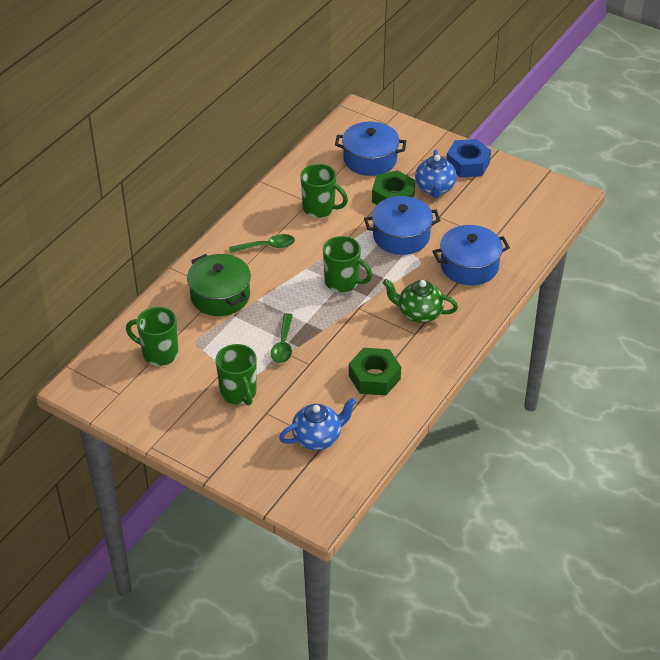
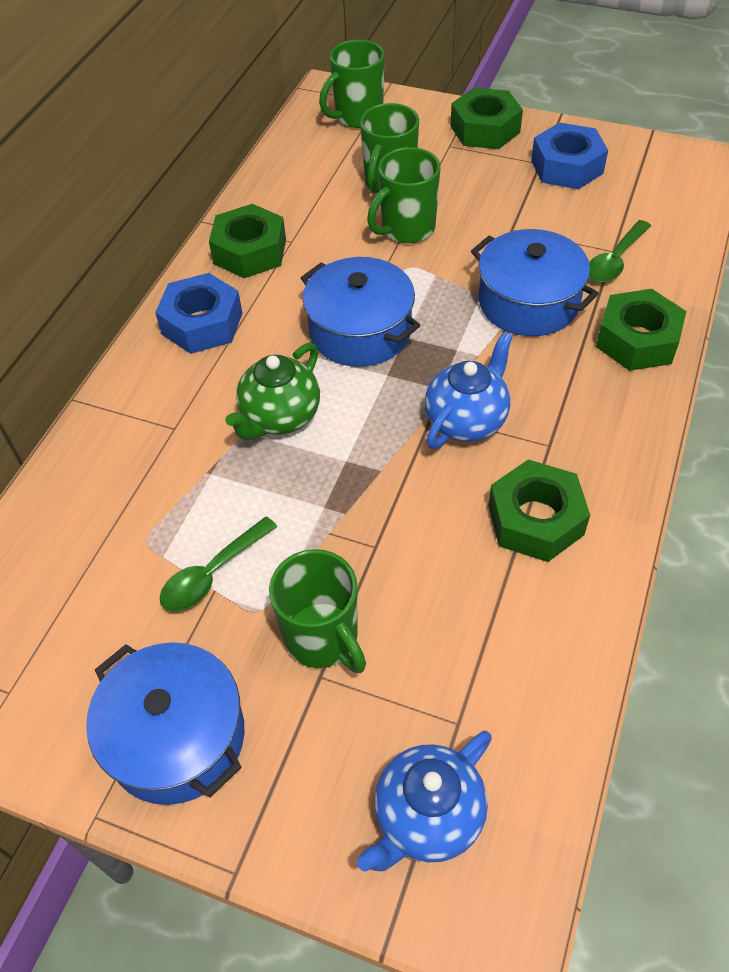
blue nut: [446,139,491,177] = 1 -> [155,273,242,354] [531,122,608,189] = 2
green nut: [349,348,401,396] [372,170,416,205] = 2 -> [209,204,286,278] [450,88,523,149] [489,459,590,562] [596,289,686,371] = 4
green pot: [187,254,251,316] = 1 -> none = 0

